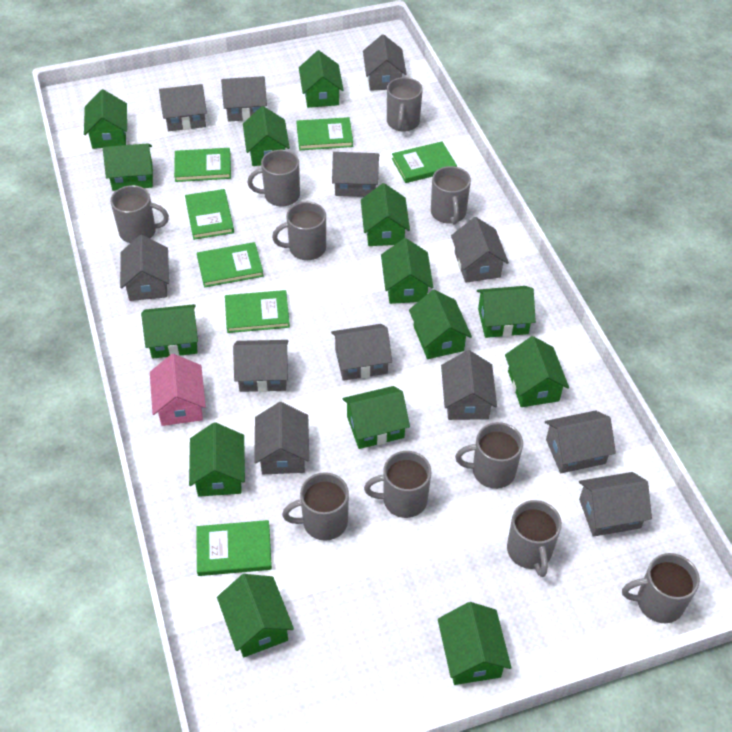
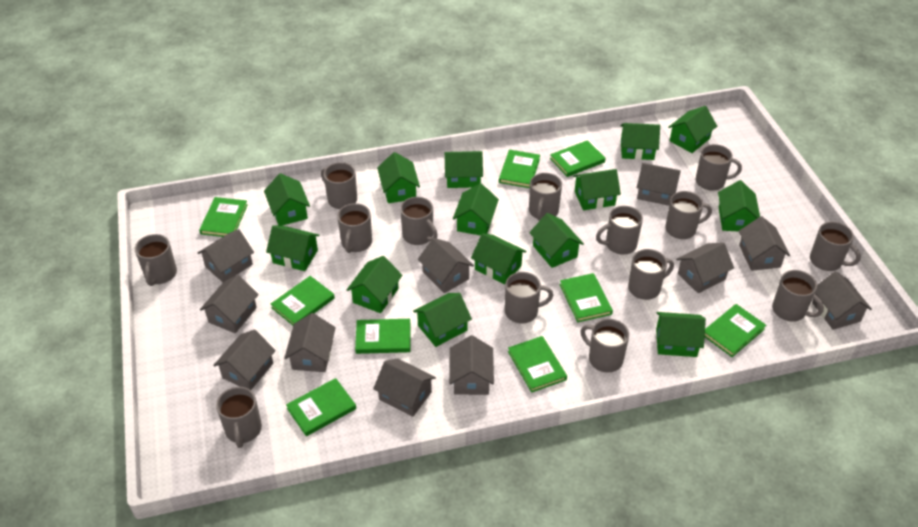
green book: [174,148,231,182] [185,189,234,240] [196,520,272,576] [197,242,264,288] [225,290,290,333] [297,117,353,150] [392,141,457,183] = 7 -> [199,197,248,237] [271,276,335,325] [286,378,356,436] [355,319,410,354] [499,150,540,188] [508,336,567,393] [550,140,606,177] [559,273,613,322] [705,304,766,357] = 9
grey house: [120,235,169,301] [159,84,207,131] [221,76,267,122] [233,340,288,392] [254,402,309,474] [331,324,392,381] [332,152,380,197] [363,34,406,91] [441,350,497,420] [451,217,509,283] [545,410,616,473] [579,472,652,537] = 12 -> [198,229,254,282] [200,275,259,333] [213,330,276,390] [284,313,336,372] [373,359,436,417] [418,238,474,293] [449,335,494,395] [637,163,681,206] [676,242,734,293] [739,216,790,271] [812,271,872,330] = 11
grey mug: [110,185,169,243] [247,150,300,207] [272,202,326,260] [282,472,349,541] [364,451,431,518] [387,77,423,132] [431,166,471,225] [455,422,523,489] [507,500,562,577] [622,553,700,623] = 10 -> [135,234,177,286] [216,387,262,448] [321,162,357,209] [337,203,372,253] [400,197,438,245] [505,272,553,323] [529,173,562,221] [581,319,629,372] [596,206,643,255] [628,249,674,300] [665,191,712,239] [696,144,742,191] [772,270,824,322] [810,222,861,271] = 14
pink house: [150,354,206,426] = 1 -> none = 0

